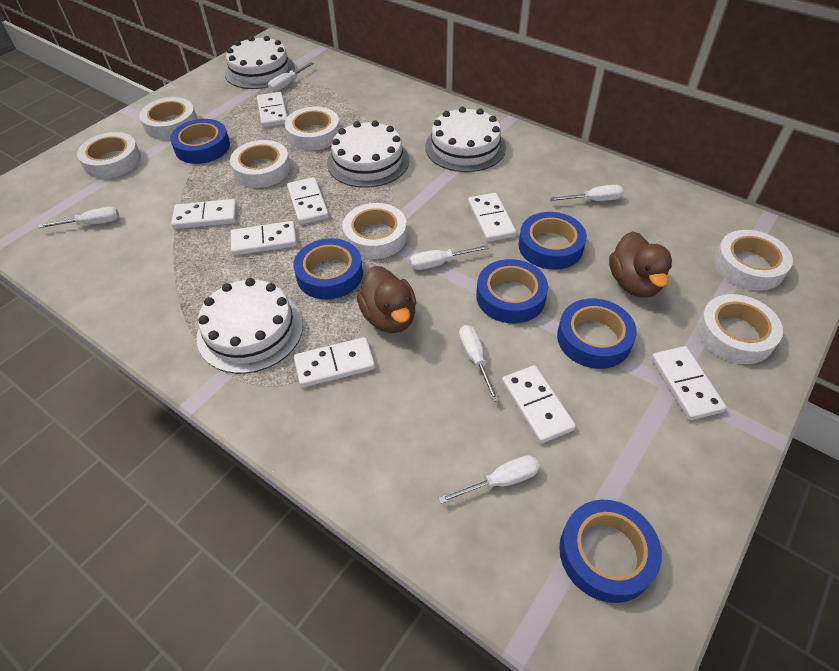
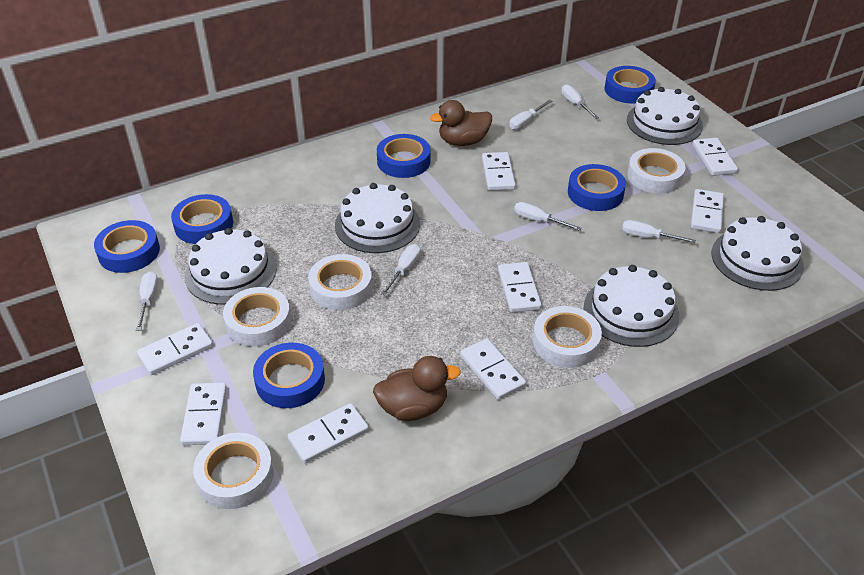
white cake: [197,278,303,374] [225,36,295,89] [327,120,409,188] [425,107,506,172] = 4 -> [185,228,276,305] [335,183,420,253] [584,265,679,347] [627,87,703,145] [712,216,804,291] = 5
white tape: [77,132,141,179] [139,97,197,140] [230,140,291,188] [285,107,340,150] [342,203,407,259] [697,294,783,364] [714,230,793,291] = 7 -> [193,433,274,509] [223,287,291,347] [308,254,372,310] [533,306,602,368] [627,148,686,194] = 5

